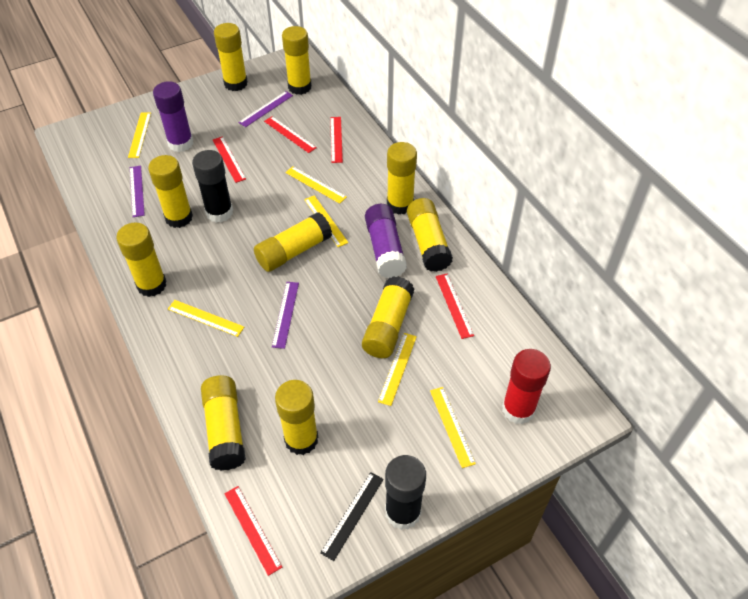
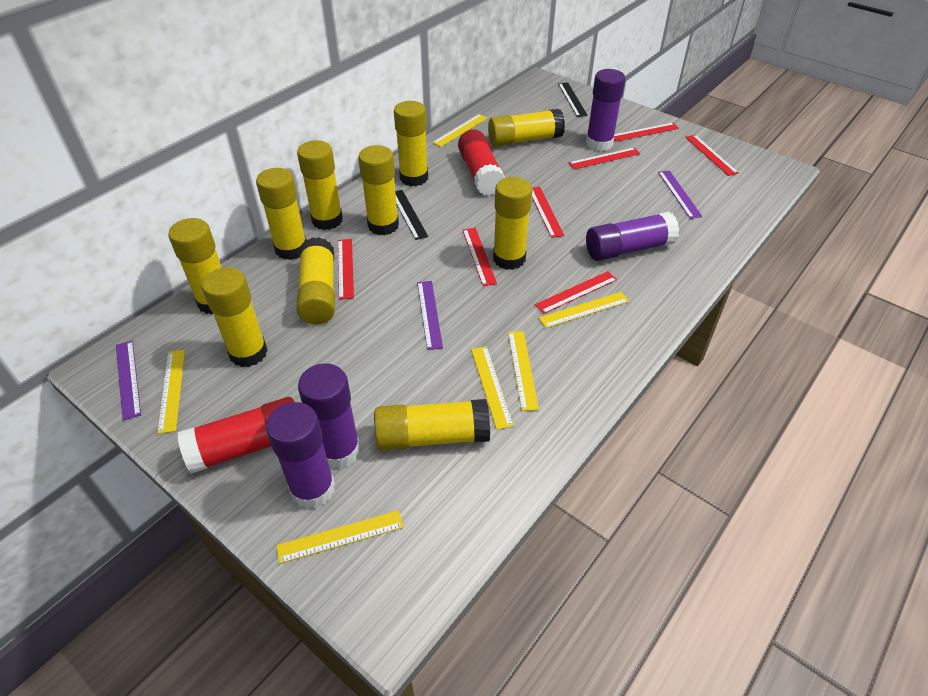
black glue stick: [192,150,233,223] [385,455,426,530] = 2 -> none = 0
black ruler: [320,472,384,561] = 1 -> [395,190,428,240] [558,82,588,117] = 2
purple glue stick: [153,81,193,152] [365,204,407,278] = 2 -> [266,402,335,509] [298,363,360,469] [586,69,626,151] [586,212,679,261] = 4
red glue stick: [502,349,551,424] = 1 -> [177,397,294,474] [458,129,505,196] = 2
red ruler: [213,136,246,183] [224,486,282,576] [264,116,317,153] [330,117,343,163] [436,274,474,339] = 5 -> [338,239,354,300] [463,228,497,286] [532,187,564,238] [535,271,617,314] [569,148,640,169] [614,123,679,142] [685,135,739,176] = 7

